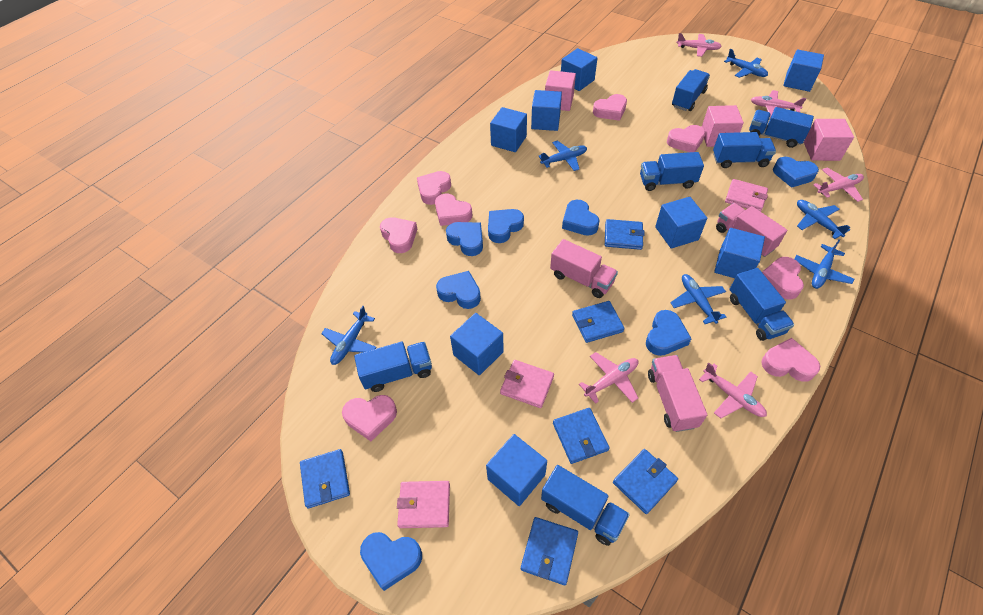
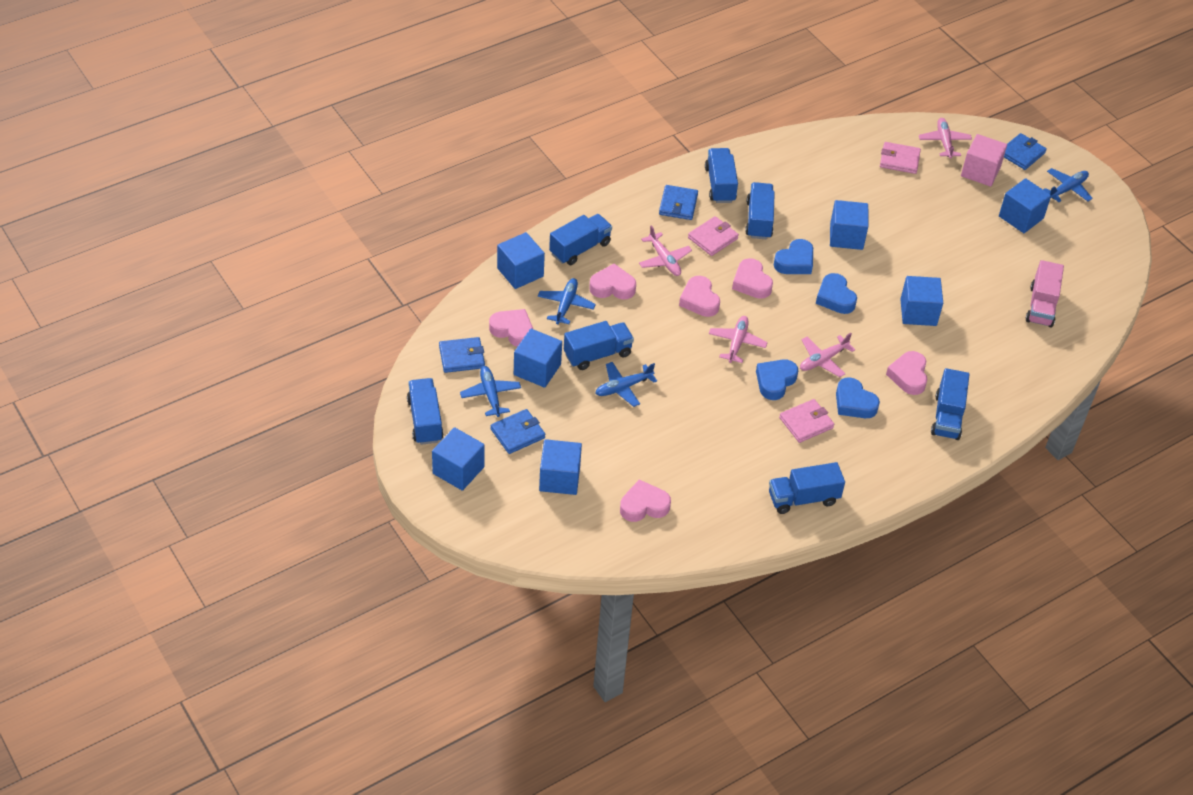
blue cube: [450,313,504,375] [486,434,547,506] [490,107,527,152] [531,90,562,131] [561,48,597,91] [655,197,707,249] [714,228,765,278] [783,49,824,92] = 8 -> [432,427,484,491] [497,232,545,289] [514,329,562,388] [539,439,582,495] [830,200,868,250] [900,276,943,326] [999,178,1051,233] = 7
blue heart: [360,532,422,591] [436,271,481,309] [446,222,483,256] [488,209,524,243] [562,200,599,236] [646,310,692,356] [773,157,819,188] = 7 -> [756,359,798,400] [774,239,813,274] [816,273,857,314] [836,377,880,418] = 4
blue plane: [321,306,377,365] [539,141,587,171] [670,274,726,324] [724,49,768,78] [794,239,854,289] [797,200,851,239] = 6 -> [460,366,521,417] [538,278,596,324] [595,362,657,407] [1043,168,1093,202] = 4
blue wallet: [300,449,350,508] [521,517,578,585] [553,408,610,464] [572,301,625,343] [605,219,645,250] [613,449,678,514] = 6 -> [439,337,485,373] [490,409,545,454] [659,185,698,220] [1004,133,1047,170] = 4
pink cube: [545,70,576,111] [702,105,744,147] [804,119,854,161] = 3 -> [961,134,1007,187] = 1
pink heart: [342,395,397,441] [380,217,417,253] [417,171,451,205] [435,194,472,226] [593,94,627,121] [667,125,705,152] [761,338,820,382] [762,257,804,299] = 8 -> [489,309,533,347] [589,264,636,300] [620,480,671,522] [679,276,720,317] [732,258,773,299] [886,351,927,395] = 6
pink plane: [579,352,639,404] [677,33,722,57] [699,363,767,418] [751,90,806,117] [813,168,864,202] = 5 -> [639,225,692,276] [709,316,768,363] [800,333,855,377] [919,118,972,159] = 4
pink truck: [550,239,618,298] [648,355,707,432] [716,203,787,257] = 3 -> [1026,260,1064,327] = 1

